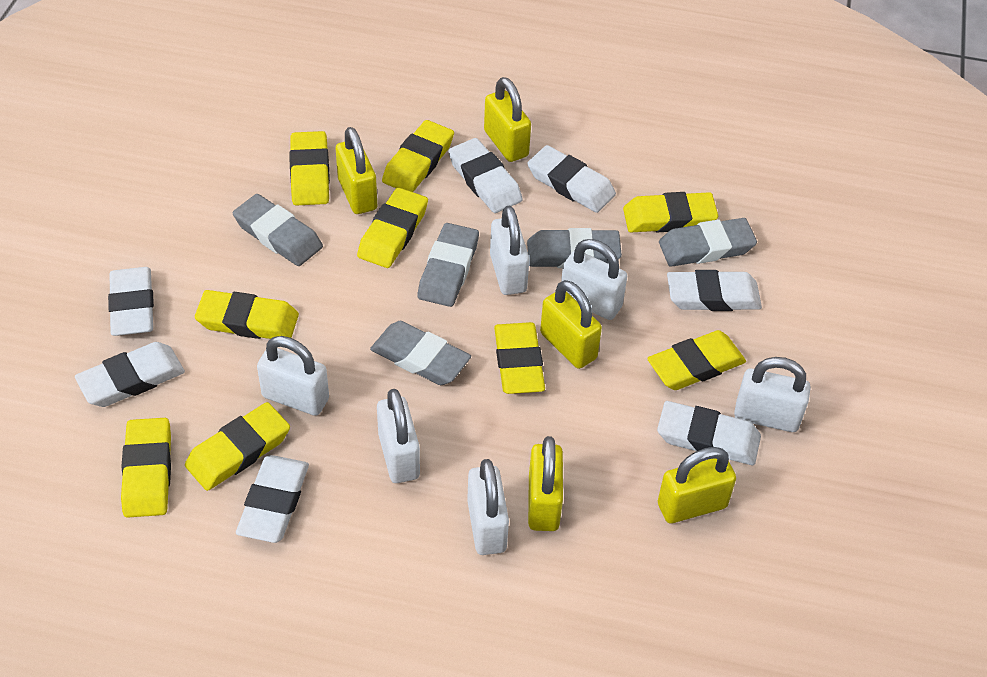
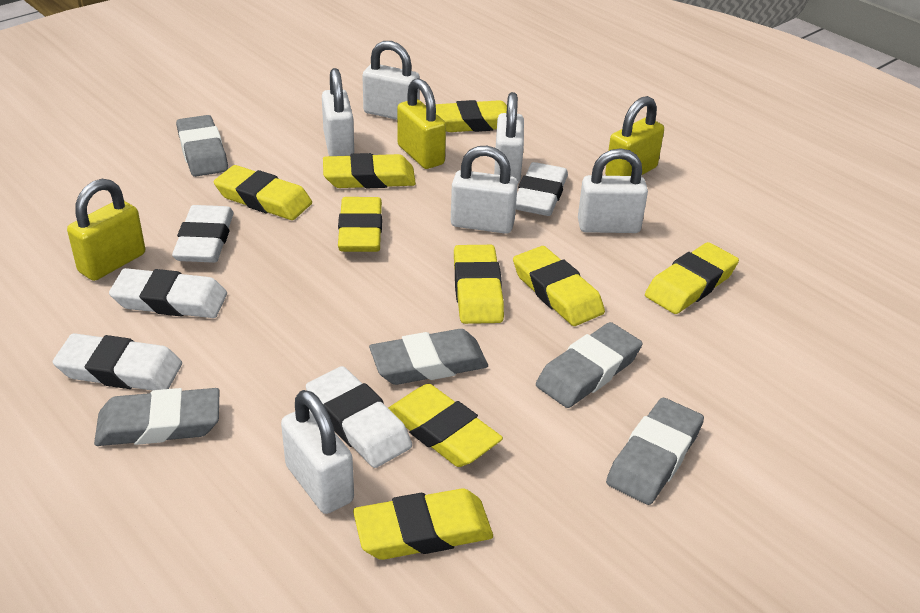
white eraser: [75,342,185,407] [108,267,154,336] [236,455,309,543] [448,138,523,213] [527,145,616,213] [657,401,761,465] [667,270,762,311] = 7 -> [53,333,182,391] [109,268,227,318] [172,205,234,263] [306,366,412,468] [516,162,568,216] = 5
yellow padlock: [336,127,377,214] [484,77,531,162] [528,436,563,531] [540,280,602,369] [658,447,736,523] = 5 -> [67,179,145,281] [397,78,446,169] [605,96,664,176] = 3

